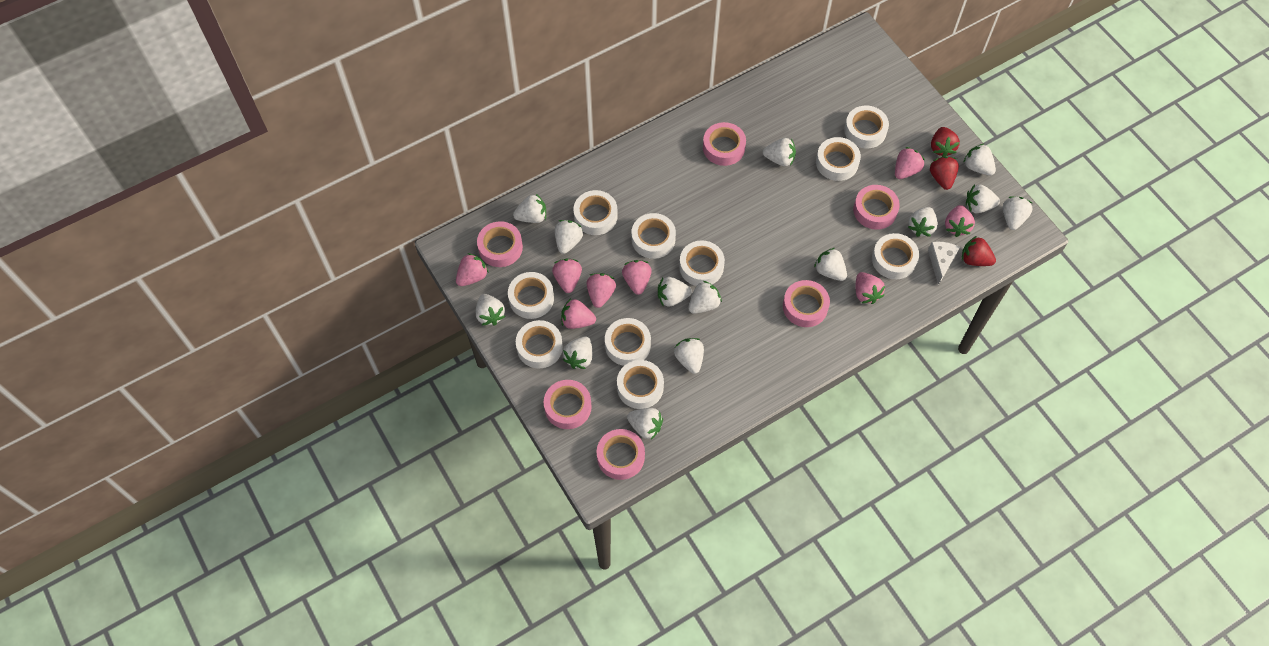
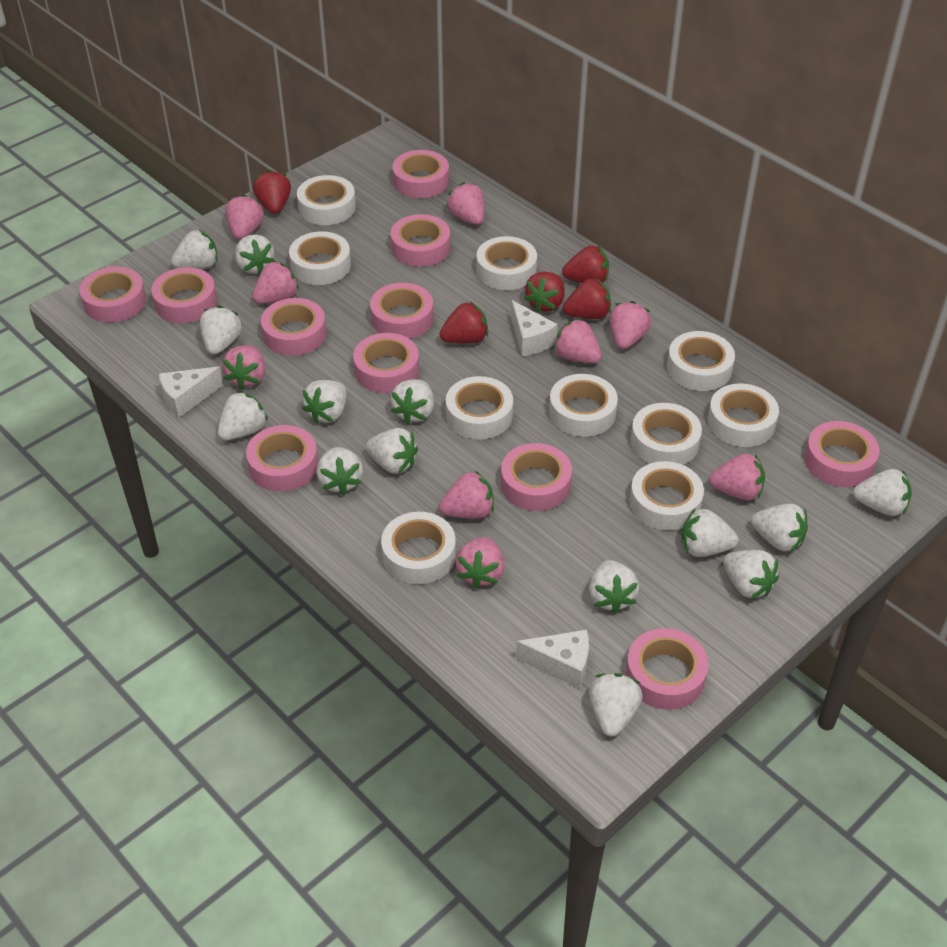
pink strawberry: [456,253,489,286] [552,259,582,293] [561,299,596,329] [587,273,616,308] [622,260,652,295] [855,272,885,304] [895,147,925,179] [945,205,975,237] = 8 -> [222,345,265,390] [225,194,264,239] [252,261,299,304] [439,471,494,519] [446,182,484,225] [455,537,505,589] [553,318,602,363] [609,301,651,349] [709,454,765,500] = 9
pink tape: [477,221,523,267] [544,380,592,429] [597,429,645,480] [703,122,746,166] [783,280,830,327] [853,185,900,230] = 6 -> [79,267,146,322] [151,267,217,323] [246,425,318,492] [261,298,327,356] [353,333,419,393] [370,283,434,339] [391,214,450,267] [392,150,449,198] [501,443,572,511] [626,628,708,710] [804,421,880,487] = 11
red strawberry: [930,156,959,190] [931,127,960,157] [962,236,996,266] = 3 -> [253,170,291,214] [440,302,488,343] [524,272,565,313] [562,245,609,283] [563,278,611,319] = 5
white cheese: [928,241,960,285] = 1 -> [159,367,223,418] [511,300,558,356] [516,630,589,688] = 3

